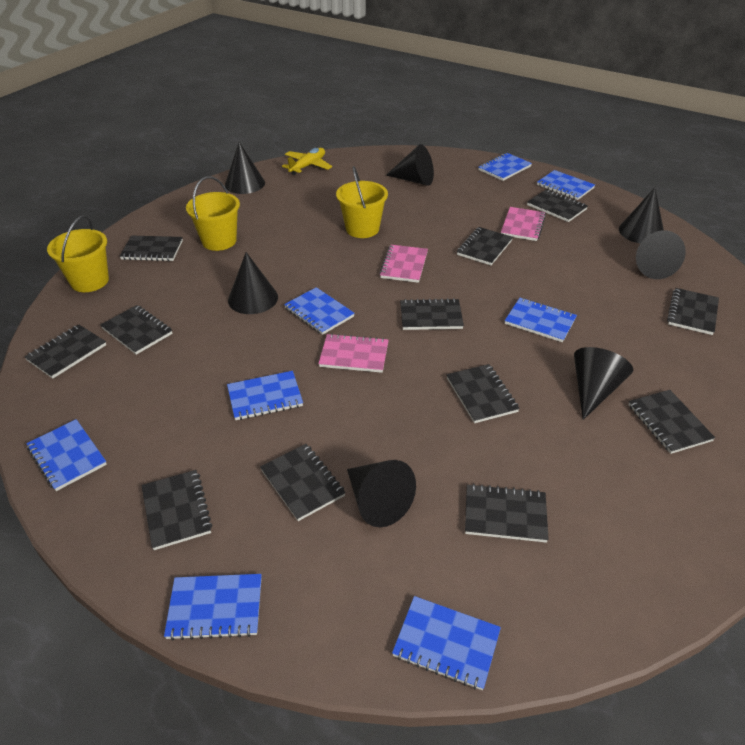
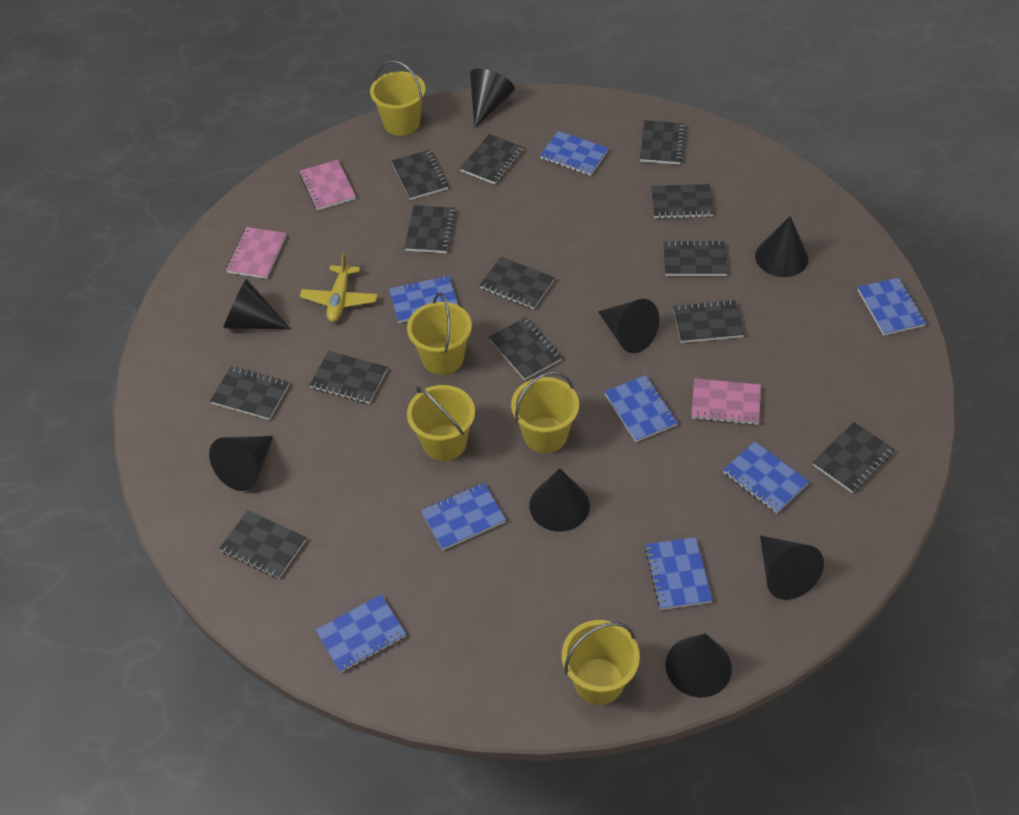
black cone: [225,142,265,194] [228,252,278,314] [347,460,416,527] [386,144,434,186] [574,347,633,420] [619,188,664,243] [636,230,686,279] = 7 -> [209,436,273,491] [223,279,291,329] [470,69,515,128] [529,468,590,532] [598,299,659,353] [665,633,732,698] [755,216,808,277] [760,536,824,600] = 8
black notebook: [25,325,106,379] [100,305,173,355] [120,236,183,261] [141,470,212,550] [260,444,346,521] [400,298,464,330] [447,364,520,423] [457,227,513,265] [465,484,549,543] [527,189,588,222] [628,390,715,454] [667,288,719,335] = 12 -> [210,366,289,420] [219,510,306,579] [310,351,387,404] [391,150,448,200] [404,205,456,253] [460,134,524,184] [480,257,554,309] [489,317,562,380] [640,120,686,165] [651,184,714,219] [663,240,728,276] [673,300,744,343] [813,422,894,493] = 13
yellow bucket: [47,215,109,292] [186,176,240,251] [336,166,388,238] = 3 -> [370,60,426,136] [407,292,472,375] [407,385,475,461] [511,371,579,453] [562,620,640,705] = 5

